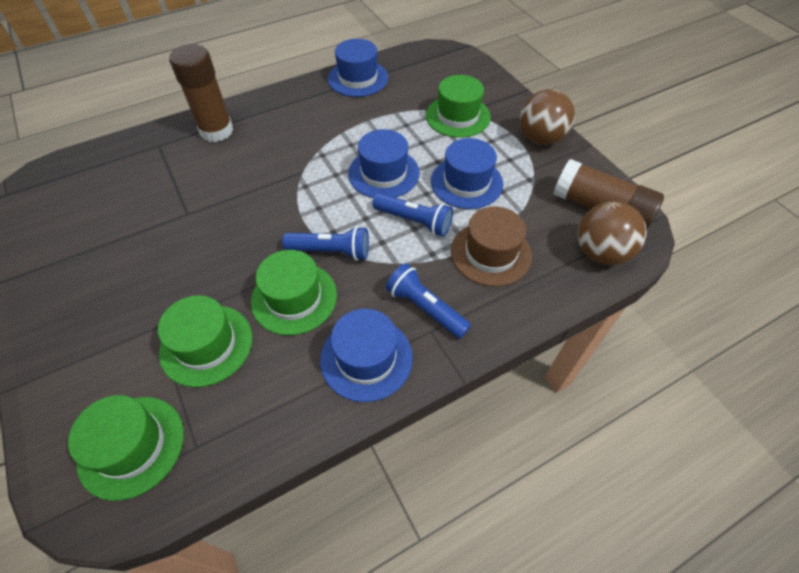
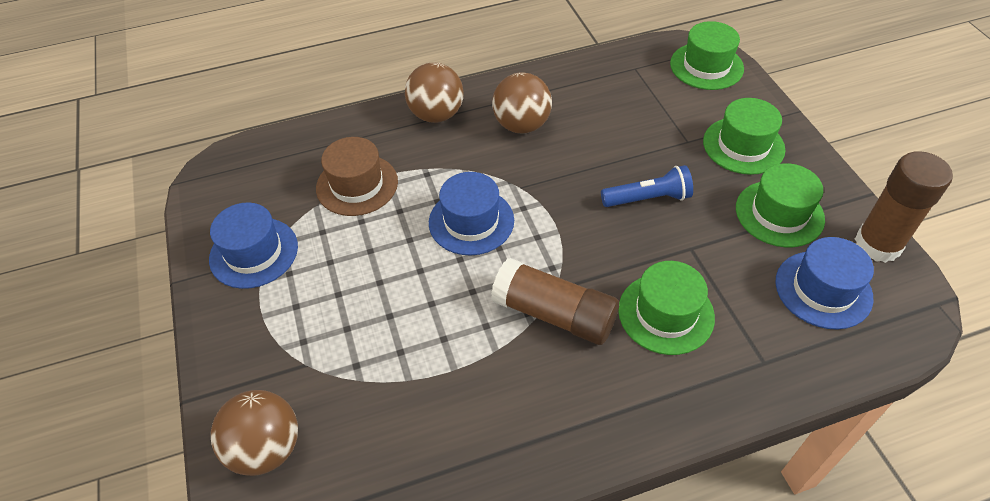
blue flashlight: [282,226,369,261] [372,193,453,237] [386,263,471,339] = 3 -> [601,165,693,207] = 1
blue hat: [320,309,413,402] [328,39,388,97] [348,129,420,198] [431,138,503,209] = 4 -> [209,203,298,289] [429,172,514,255] [775,237,874,330] = 3
brown ball: [520,89,575,145] [577,201,647,265] = 2 -> [211,390,298,476] [405,63,464,123] [492,72,552,133] = 3

